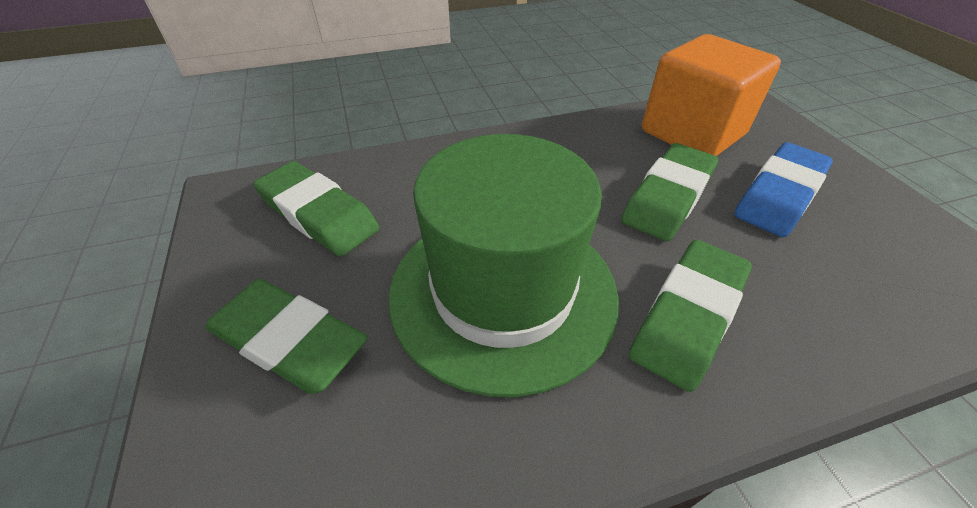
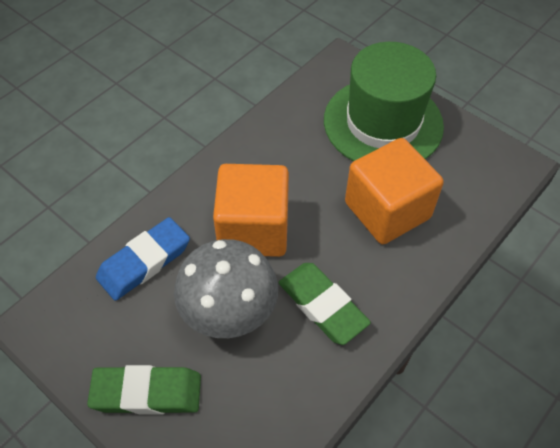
green eraser: [205,279,368,394] [253,161,379,256] [621,143,718,241] [629,240,752,392] = 4 -> [87,365,201,414] [278,263,371,345] = 2
grey mushroom: none = 0 -> [174,239,278,338] = 1
orange cube: [642,34,781,156] = 1 -> [213,164,289,257] [345,138,444,244] = 2

